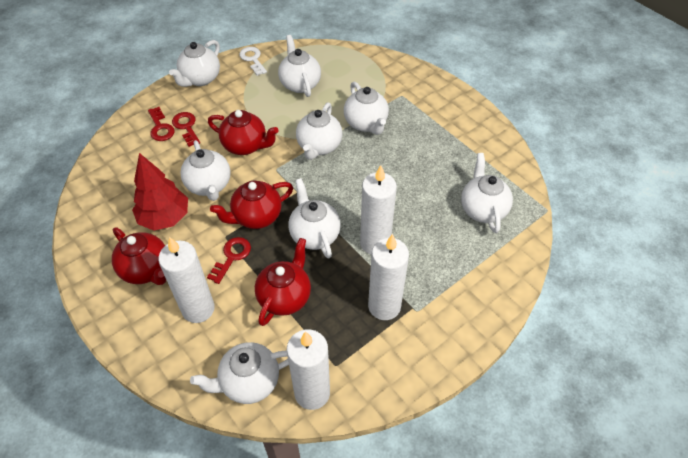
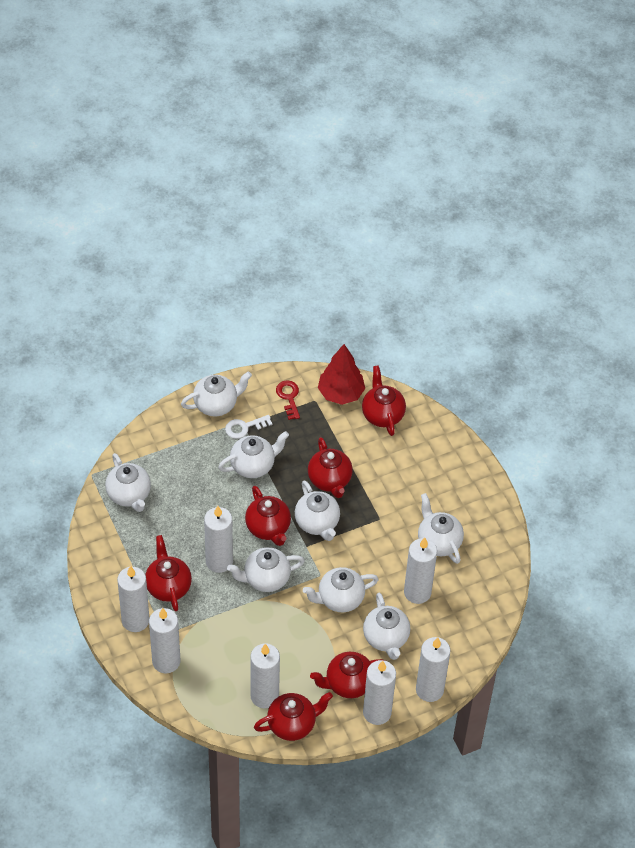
red key: [148,107,174,141] [172,112,200,147] [207,237,251,284] = 3 -> [276,380,300,420] = 1
red teapot: [112,227,166,285] [208,110,279,155] [210,181,293,229] [255,238,311,326] = 4 -> [145,535,192,612] [245,486,291,546] [254,692,333,741] [308,437,353,498] [310,652,386,698] [362,365,406,436] = 6
white candle: [158,237,215,323] [287,329,330,410] [360,165,397,254] [368,234,409,320] = 4 -> [117,566,149,632] [149,608,180,673] [204,506,233,573] [251,643,280,708] [363,660,396,725] [404,537,437,604] [416,637,451,702] = 7

